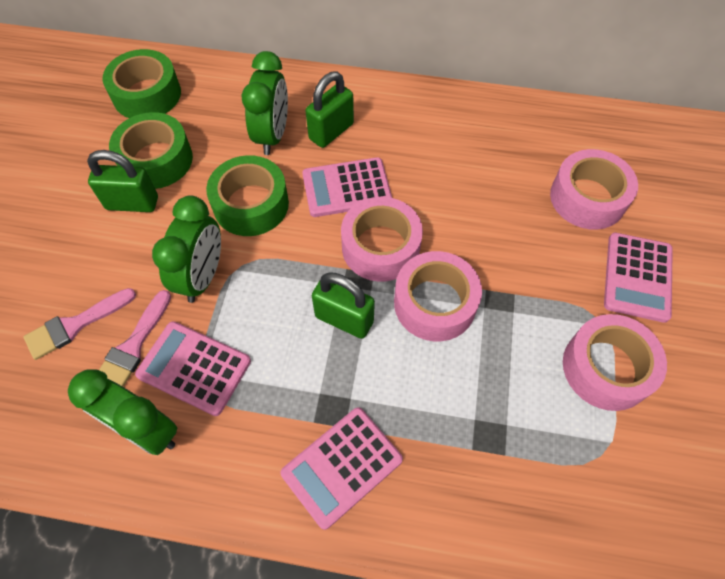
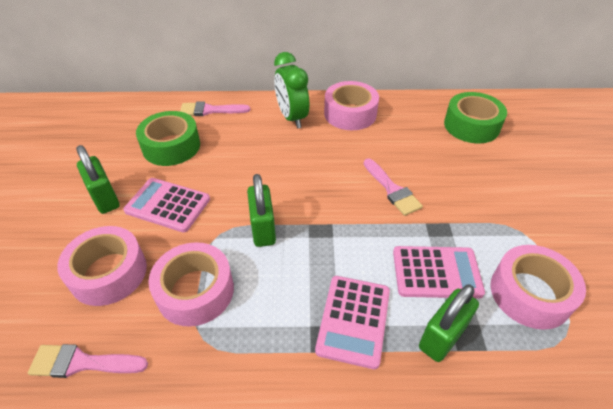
green clock: [68,369,177,455] [152,195,221,303] [241,51,288,155] = 3 -> [274,52,309,129] = 1
green tape: [103,49,181,118] [109,112,193,189] [206,155,289,236] = 3 -> [136,111,200,166] [444,92,507,143] = 2
pink brush: [23,288,136,360] [99,290,171,387] = 2 -> [28,344,148,378] [180,101,250,116] [364,158,423,216] = 3
pink calculator: [135,321,251,416] [280,407,403,530] [302,157,392,217] [604,233,673,323] = 4 -> [123,178,210,233] [315,276,390,369] [393,246,485,299] = 3

